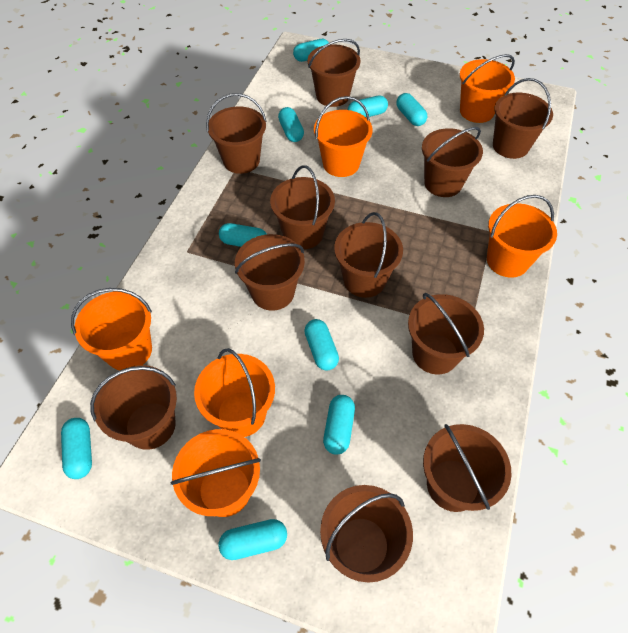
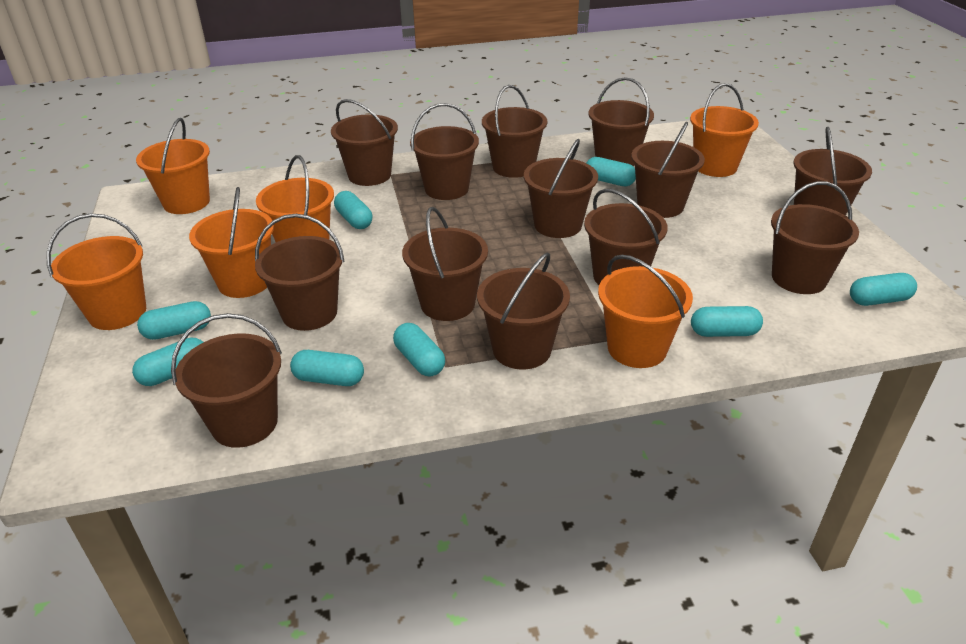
brown bucket: [90,365,177,450] [206,93,266,174] [235,234,305,311] [270,165,335,249] [308,39,361,107] [320,485,413,583] [334,212,403,298] [408,293,484,374] [422,127,483,197] [423,424,512,512] [493,78,553,159] = 11 -> [171,313,282,448] [255,214,345,331] [331,99,398,186] [402,207,488,321] [410,103,479,200] [477,252,570,369] [482,85,547,178] [524,139,598,238] [584,189,668,285] [588,77,654,166] [631,122,705,218] [771,181,859,294] [793,127,872,215] = 13
turquoise capsule: [61,418,92,479] [218,519,287,560] [219,223,267,247] [278,107,304,142] [293,39,329,62] [304,319,339,370] [323,395,355,455] [348,95,388,118] [396,93,427,126] = 9 -> [132,338,204,386] [137,301,211,340] [290,350,364,386] [334,191,372,229] [393,323,445,376] [587,157,636,186] [691,306,763,337] [850,273,917,306] = 8

